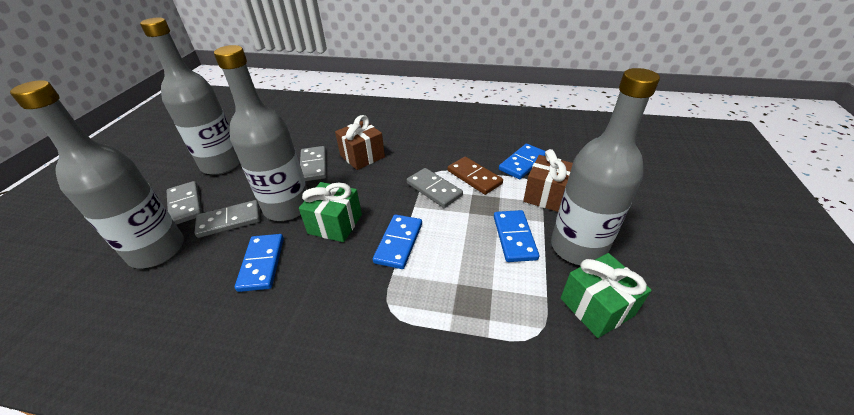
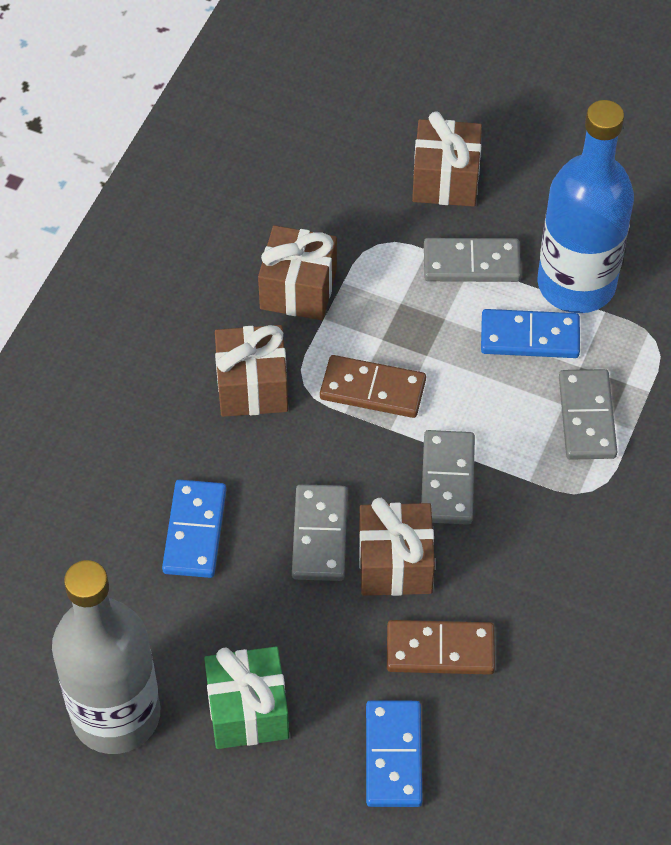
blue bottle: none = 0 -> [537,100,634,313] = 1
blue domino: [235,234,284,292] [373,214,422,269] [494,210,539,262] [499,144,546,179] = 4 -> [162,480,226,578] [366,700,423,807] [481,309,580,358] = 3
brown domino: [448,157,503,195] = 1 -> [320,355,426,418] [387,620,495,675] = 2
brown gift: [335,115,385,170] [523,149,573,212] = 2 -> [215,325,288,417] [258,225,337,320] [359,498,435,596] [412,111,482,207] = 4
green gift: [299,182,362,242] [561,253,652,338] = 2 -> [204,646,289,749] = 1
grey bottle: [10,80,184,268] [140,18,240,175] [214,45,308,221] [551,68,660,265] = 4 -> [52,560,160,754] = 1

